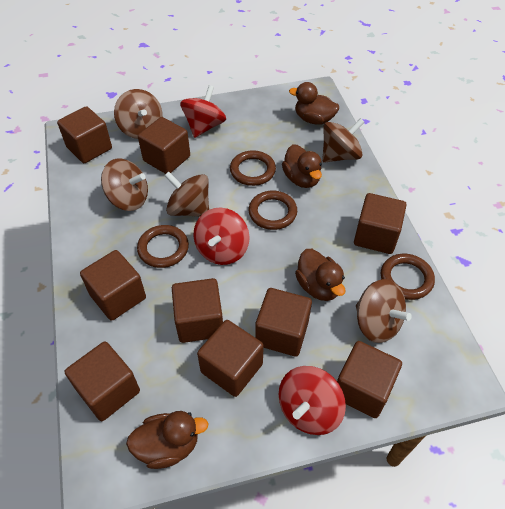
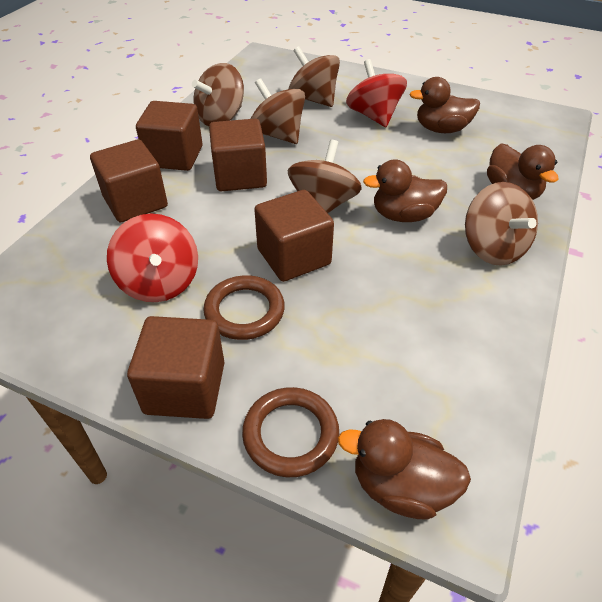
brown cube: [57,106,112,163] [65,342,140,421] [80,250,146,321] [138,117,190,174] [172,278,223,343] [197,320,264,397] [255,288,312,357] [337,341,402,418] [354,193,406,254] = 9 -> [90,140,168,222] [127,316,225,419] [136,101,203,171] [209,119,267,191] [254,190,334,282] = 5
brown ring: [137,225,189,268] [230,150,276,186] [249,191,297,230] [381,254,435,300] = 4 -> [203,275,285,340] [242,387,339,477] = 2
red spinning top: [180,85,226,138] [193,208,250,265] [279,366,346,435] = 3 -> [107,214,198,302] [346,59,407,127] = 2

